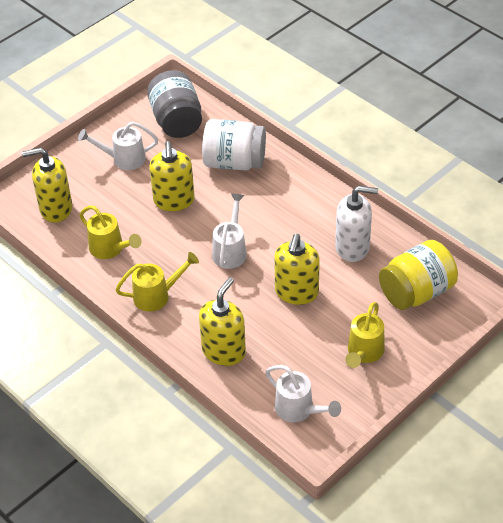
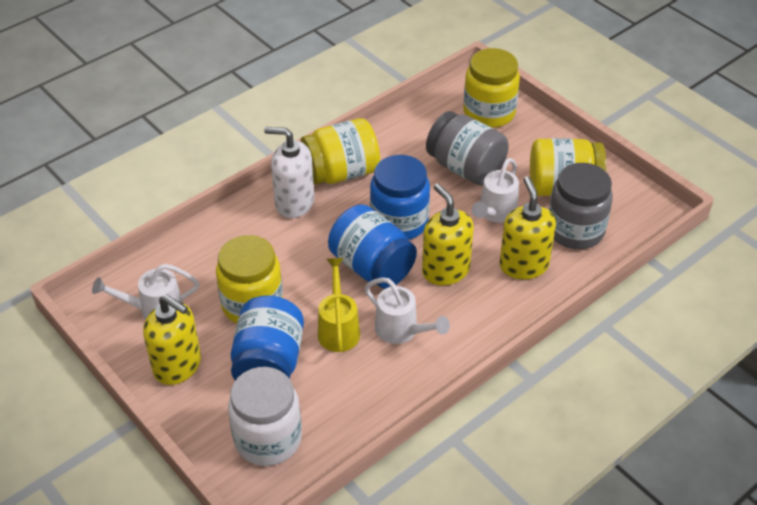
blue jar: none = 0 -> [231,295,304,381] [328,204,417,289] [370,155,430,240] = 3
grey jar: [147,70,202,138] = 1 -> [426,111,509,185] [549,163,613,249] = 2
yellow jar: [379,240,458,310] = 1 -> [216,235,283,324] [300,118,380,185] [463,48,520,128] [530,138,606,196] = 4
yellow soap dispenser: [22,148,72,223] [149,141,195,211] [199,277,246,366] [274,234,320,305] = 4 -> [143,294,201,385] [422,184,474,286] [499,177,556,279] = 3
yellow watering can: [79,206,142,259] [115,252,199,312] [345,302,385,368] = 3 -> [318,258,360,352] = 1

